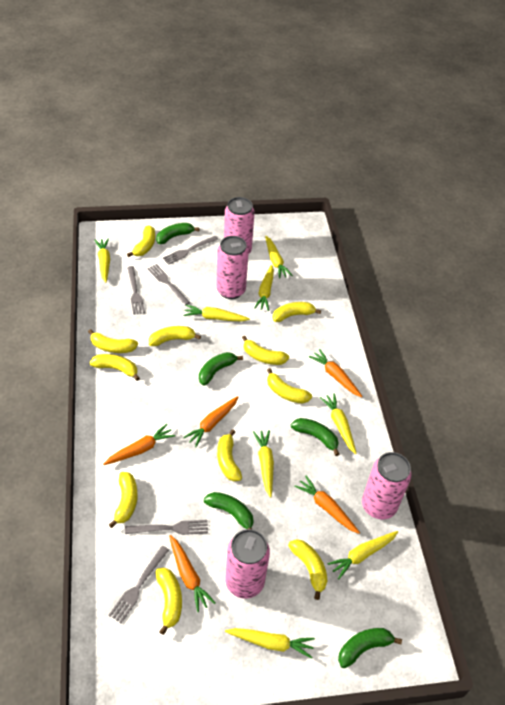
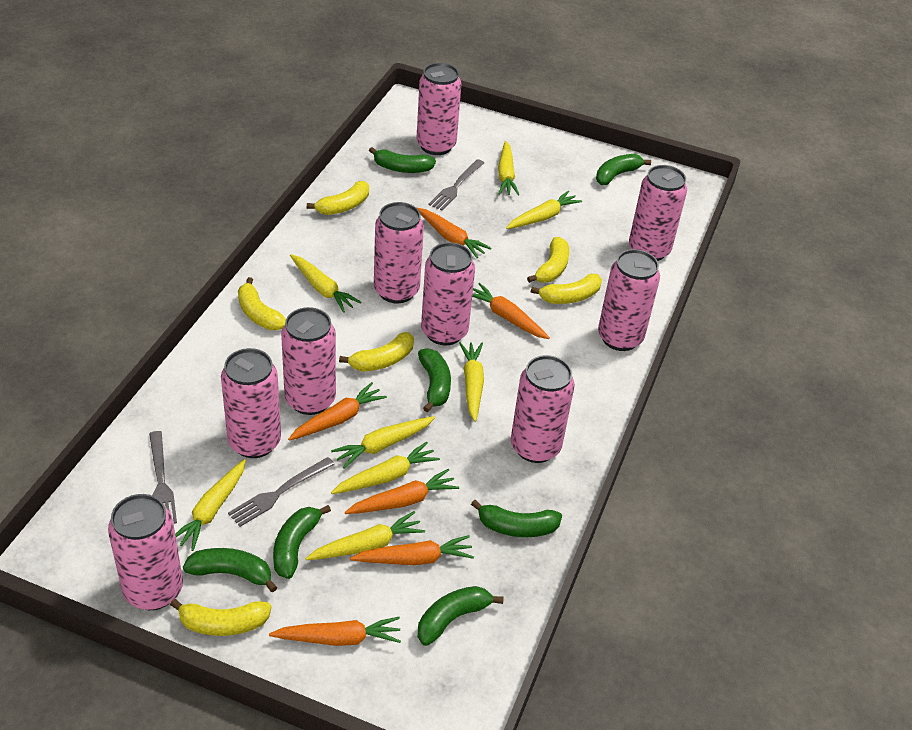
green banana: [156,223,200,244] [199,352,243,386] [204,492,254,529] [291,418,339,456] [338,628,402,668] = 5 -> [183,548,277,593] [273,505,331,579] [369,147,436,173] [418,348,451,412] [418,586,504,646] [471,500,562,537] [596,154,651,185] = 7
grey fork: [109,546,169,623] [125,520,208,535] [127,266,145,315] [147,264,191,306] [163,236,218,265] = 5 -> [149,431,177,524] [228,457,335,527] [428,159,484,210] = 3
orange carrot: [103,424,175,465] [169,535,216,612] [183,396,238,447] [294,476,360,534] [309,349,363,397] = 5 -> [269,617,401,646] [288,382,387,441] [345,469,459,514] [350,535,474,565] [417,208,492,258] [472,283,550,339] = 6
pink can: [216,236,249,299] [224,197,255,253] [225,529,270,599] [362,452,412,519] = 4 -> [108,494,183,610] [221,348,281,458] [281,307,336,415] [374,202,424,303] [416,63,461,155] [421,242,475,345] [511,355,575,463] [598,249,660,351] [629,165,687,261] = 9
yellow banana: [88,329,138,353] [89,354,140,381] [109,472,138,528] [127,226,155,257] [149,326,201,346] [156,568,182,635] [217,429,242,481] [242,336,289,365] [267,368,312,404] [272,302,321,322] [288,539,328,600] = 11 -> [170,599,271,636] [238,277,286,330] [307,181,369,215] [339,332,414,372] [527,237,569,283] [531,273,602,304] = 6

